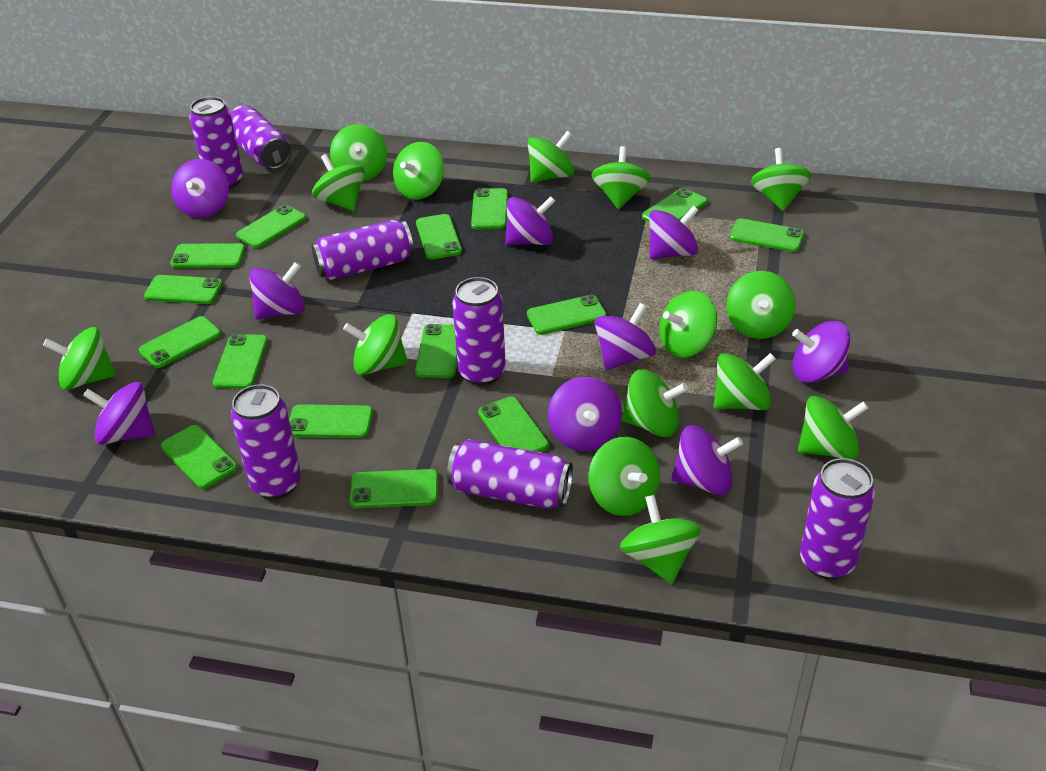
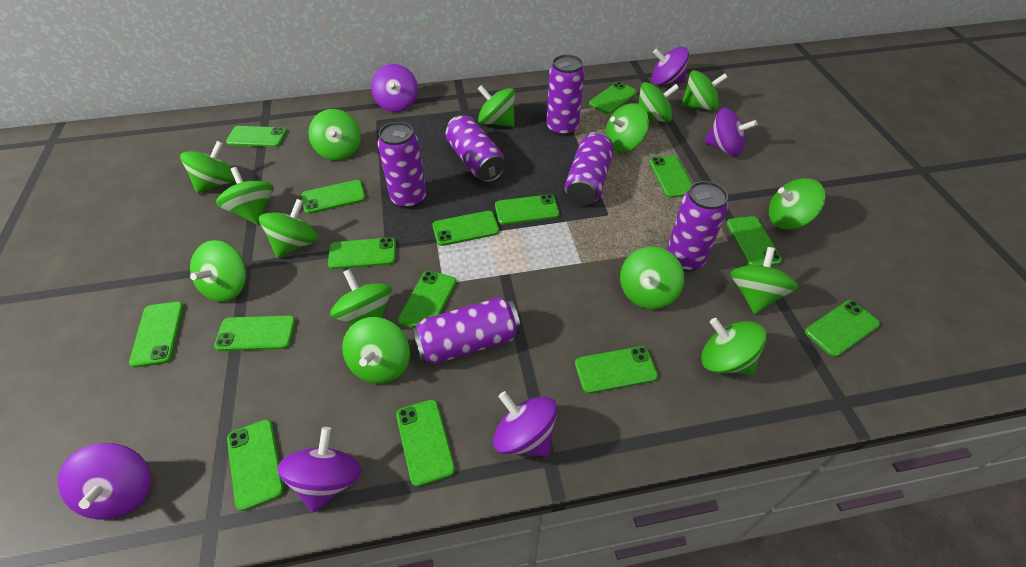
purple can: [189,97,243,189] [230,105,291,169] [231,384,301,499] [312,220,414,280] [447,439,573,509] [452,277,506,386] [800,458,875,580] = 7 -> [378,122,426,209] [412,297,521,364] [445,115,506,183] [547,54,585,136] [565,132,614,205] [667,181,728,272] = 6
purple spinning top: [83,382,155,445] [171,159,229,218] [249,262,305,319] [505,196,555,245] [548,377,622,451] [595,303,656,370] [649,206,699,259] [671,425,743,495] [792,321,850,383] = 9 -> [58,443,151,519] [277,427,362,512] [371,64,418,112] [493,391,557,457] [652,47,689,85] [704,108,758,156] = 6

